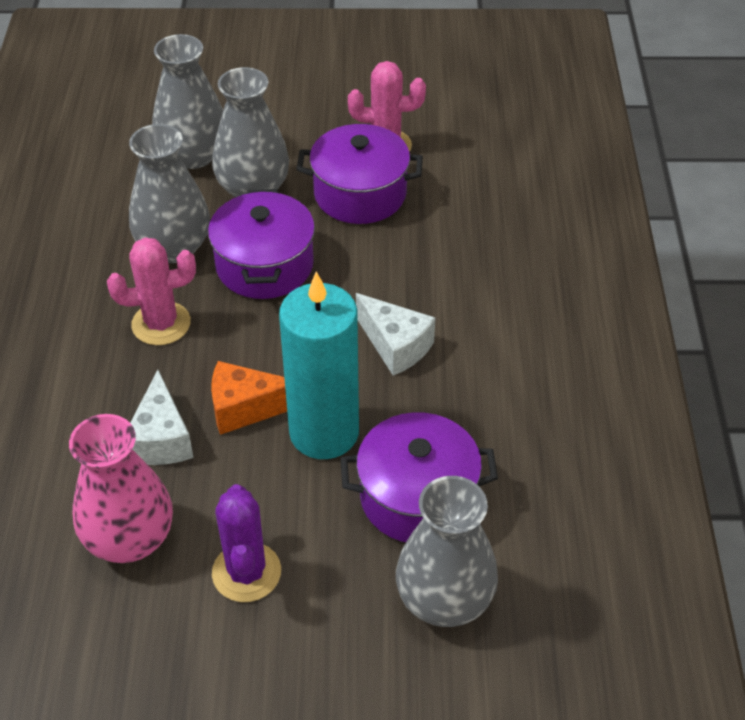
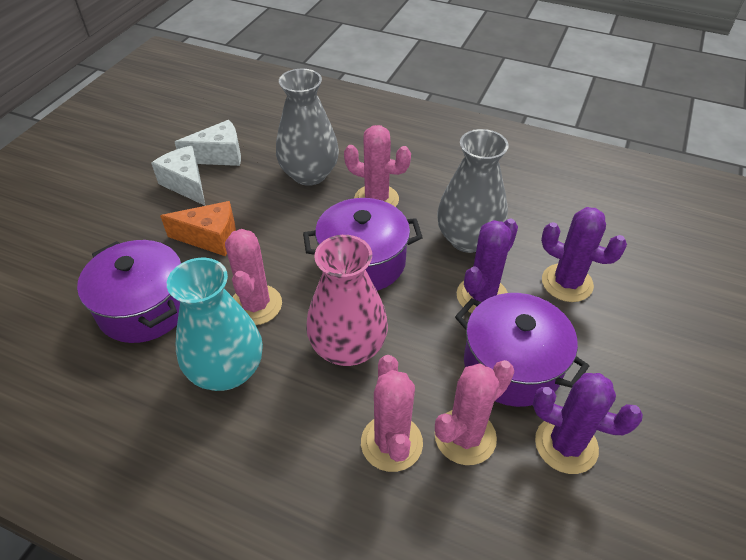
grey vase: [129,124,210,263] [152,34,223,169] [212,67,289,198] [396,476,498,627] = 4 -> [276,68,339,186] [437,129,509,253] = 2
pink cactus: [107,237,196,345] [348,61,426,152] = 2 -> [225,229,282,325] [344,125,411,207] [361,355,423,472] [435,360,514,465] = 4
purple cactus: [212,484,281,602] = 1 -> [457,219,518,313] [533,373,643,474] [541,207,627,302] = 3
turquoise candle: [279,271,359,459] = 1 -> none = 0
turquoise vase: none = 0 -> [167,258,263,391] = 1

